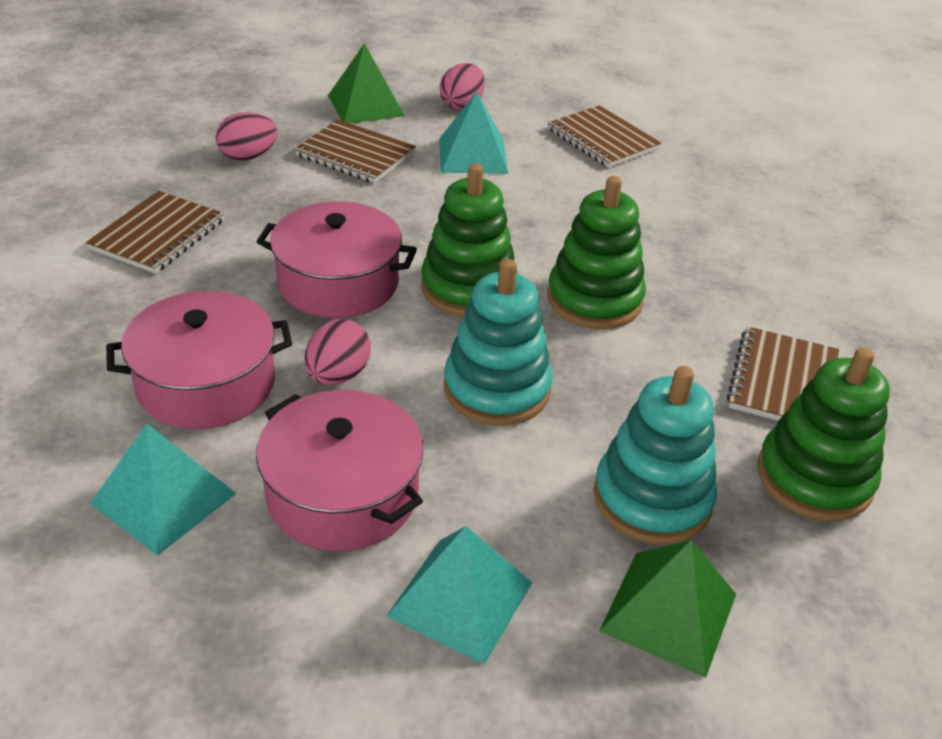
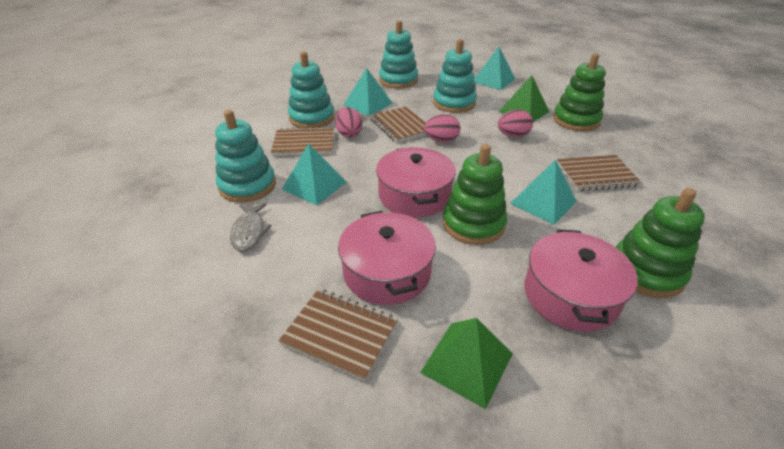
grey fish: none = 0 -> [230,203,272,252] = 1
turquoise pyramid: [90,424,237,556] [386,526,533,664] [439,92,508,174] = 3 -> [282,143,346,205] [344,68,393,116] [474,47,515,90] [510,159,577,225] = 4
turquoise stacking toy: [444,259,553,426] [594,366,717,544] = 2 -> [215,110,276,203] [288,51,334,128] [379,20,418,88] [433,39,477,113] = 4

